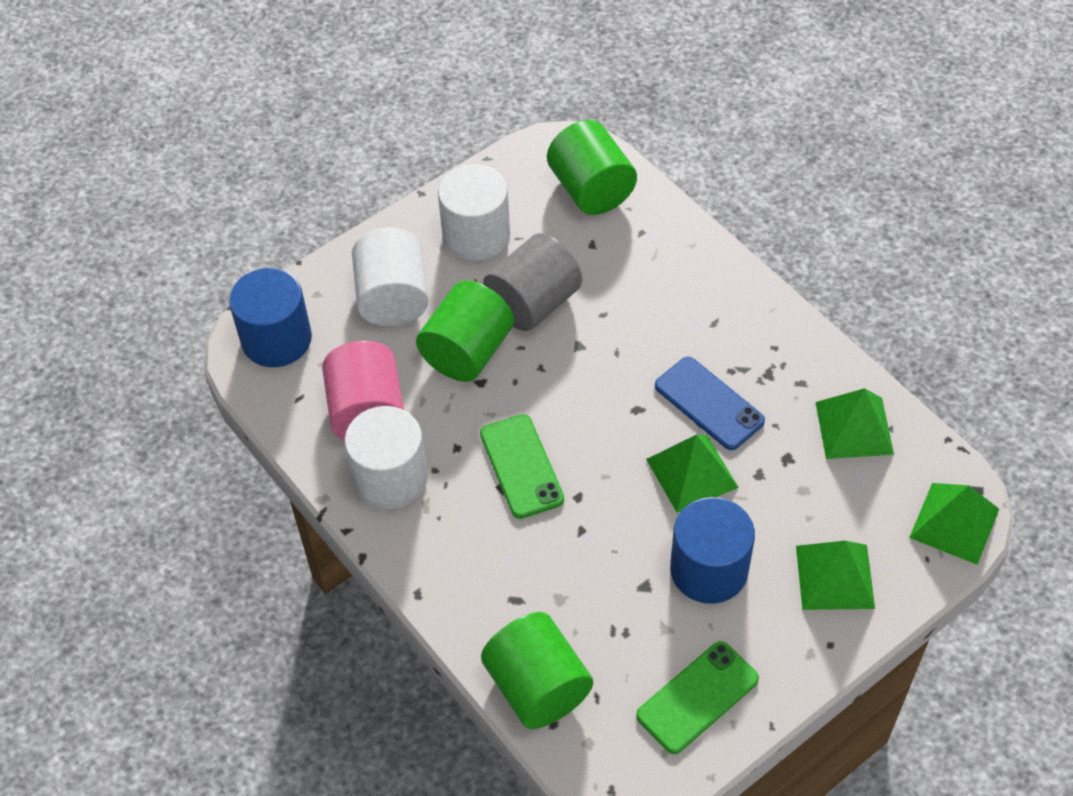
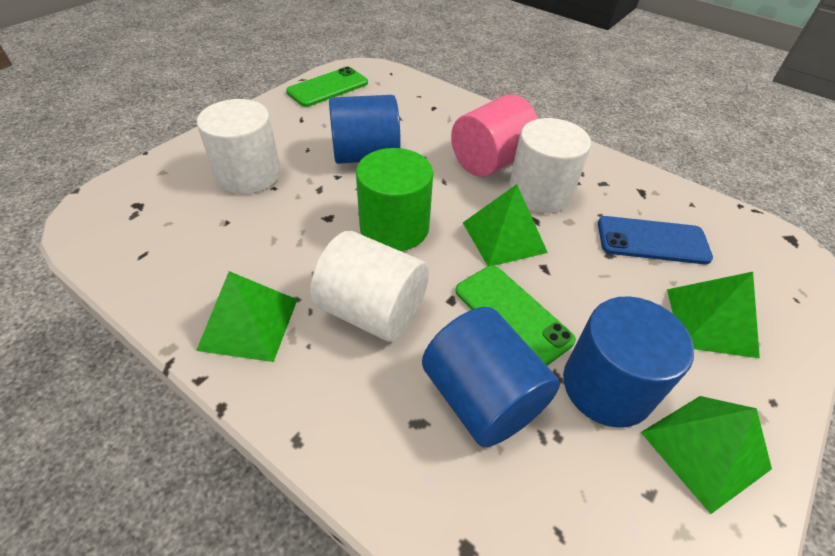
blue cylinder: [229,268,312,367] [670,497,755,604] = 2 -> [329,95,401,164] [422,307,560,447] [563,296,694,428] = 3
green cylinder: [416,280,514,382] [481,612,593,729] [547,120,637,215] = 3 -> [356,148,433,251] = 1
grey cylinder: [483,233,582,331] = 1 -> none = 0

